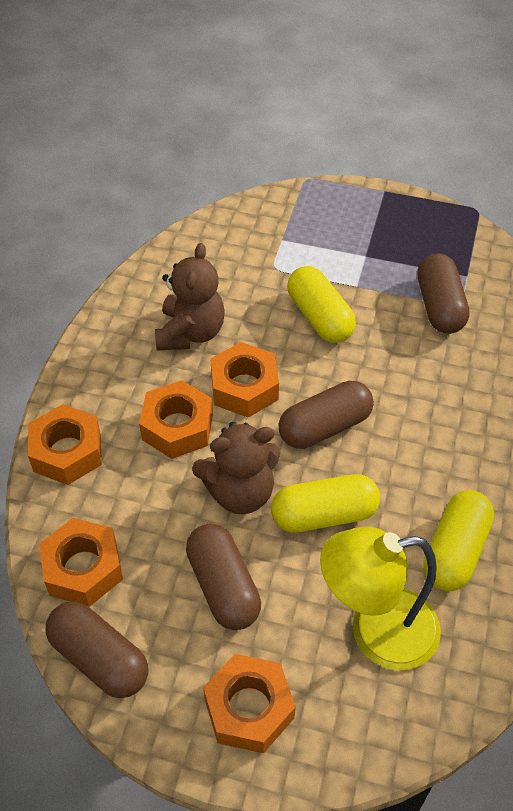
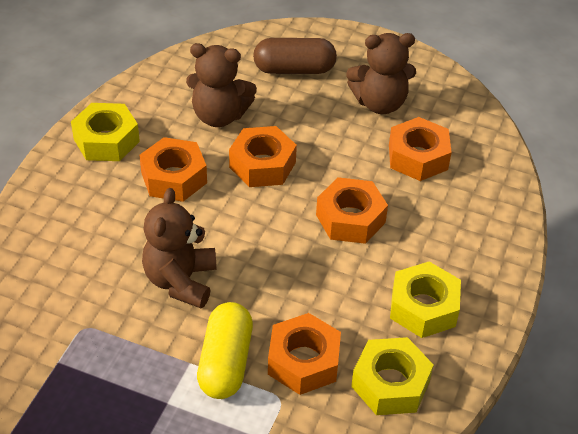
brown capsule: [45,601,148,698] [186,523,261,630] [278,381,374,449] [417,254,470,334] = 4 -> [253,38,337,74] = 1
brown teddy bear: [155,243,225,351] [192,422,280,514] = 2 -> [142,188,217,309] [186,43,257,127] [346,33,416,114] = 3
yellow capsule: [271,474,380,532] [287,266,356,343] [424,490,494,591] = 3 -> [197,302,253,399] = 1
yellow lamp: [320,527,441,670] = 1 -> none = 0
yellow nut: none = 0 -> [71,103,140,161] [351,337,434,415] [390,262,461,338] = 3

